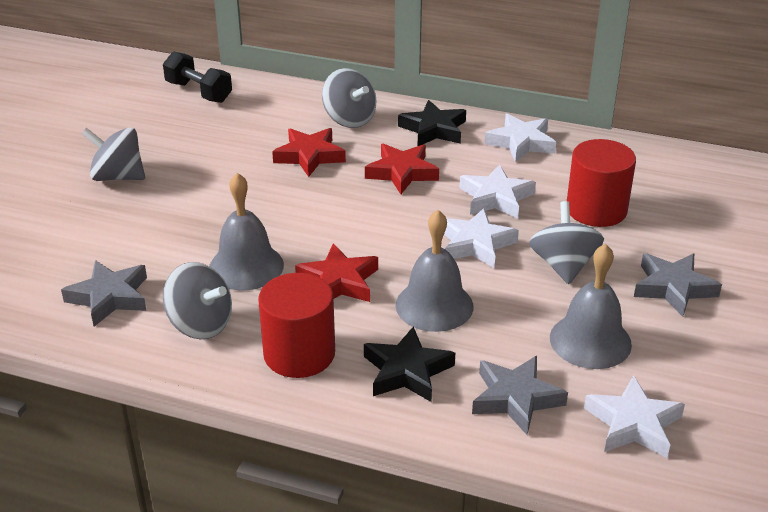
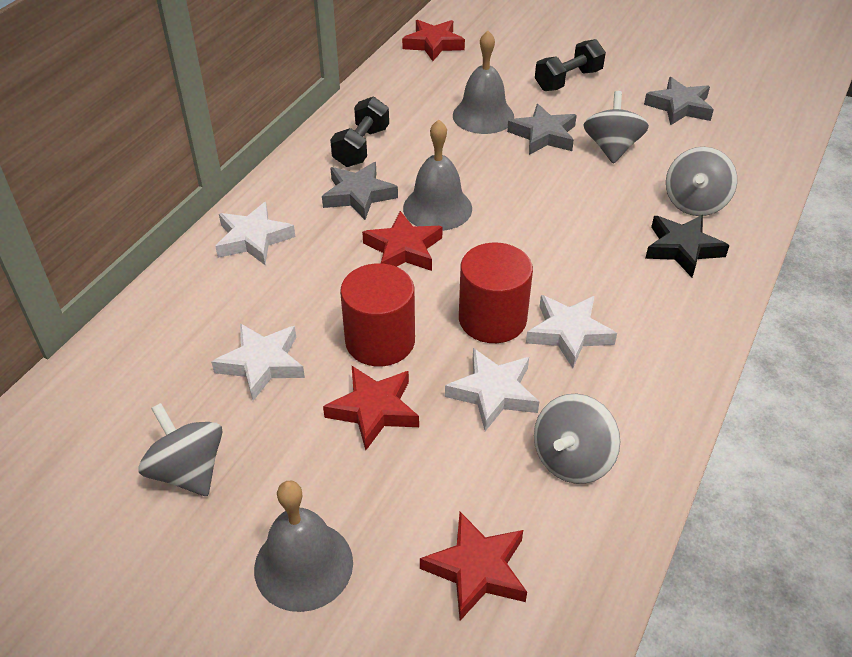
black dumbbell: [163,51,232,103] = 1 -> [330,97,389,167] [535,39,606,91] = 2
black star: [364,326,455,402] [398,100,466,146] = 2 -> [645,215,730,277] = 1
red star: [272,128,346,177] [295,243,378,302] [365,144,439,194] = 3 -> [323,366,419,450] [362,211,442,271] [402,20,465,61] [420,512,527,621] = 4

